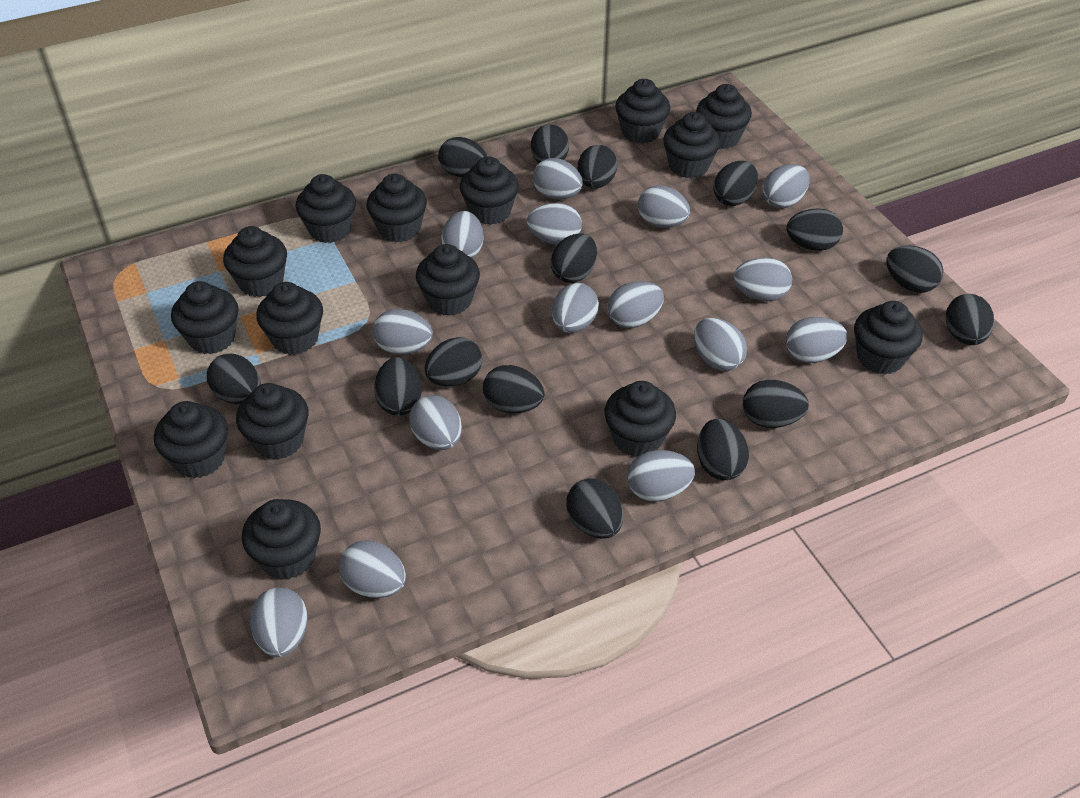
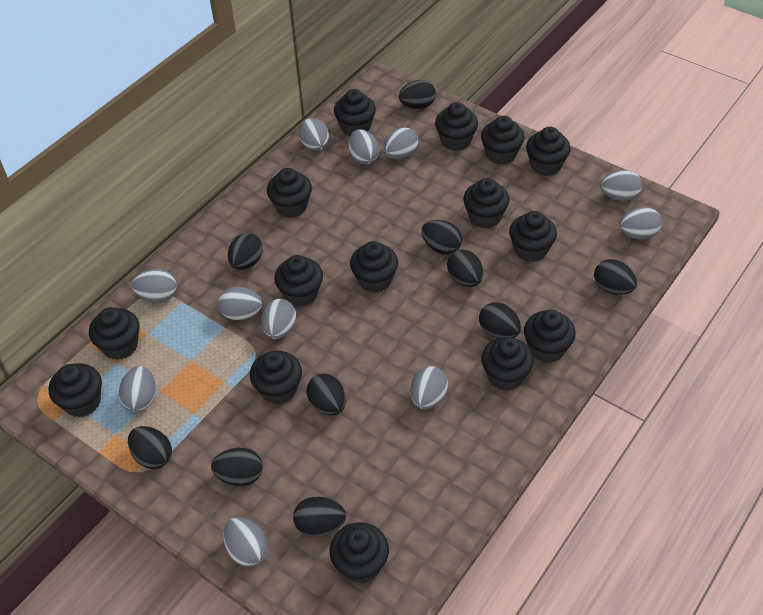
black egg: [207,354,261,404] [374,357,422,416] [425,337,482,386] [438,137,487,177] [483,365,545,413] [531,124,569,163] [551,233,597,283] [566,478,623,539] [578,145,617,188] [697,418,749,480] [713,161,758,206] [743,380,809,428] [786,208,843,251] [887,246,943,293] [946,294,994,345] = 15 -> [128,426,172,469] [211,448,263,486] [228,233,263,270] [293,497,346,537] [307,374,346,415] [399,80,436,109] [422,220,462,254] [447,250,483,287] [479,302,521,339] [594,259,637,295] = 10
grey egg: [250,587,307,657] [339,540,406,598] [373,309,433,355] [409,395,462,450] [441,211,484,258] [526,203,582,245] [533,158,582,199] [552,283,599,333] [607,281,664,328] [627,450,695,502] [638,185,690,228] [694,318,747,371] [733,257,792,301] [762,164,810,208] [785,317,848,363] = 15 -> [119,366,156,412] [131,269,177,302] [218,287,263,320] [223,517,268,567] [261,299,296,339] [299,118,329,151] [349,129,379,164] [383,127,418,159] [411,366,448,409] [600,170,642,201] [619,207,662,239] = 11

